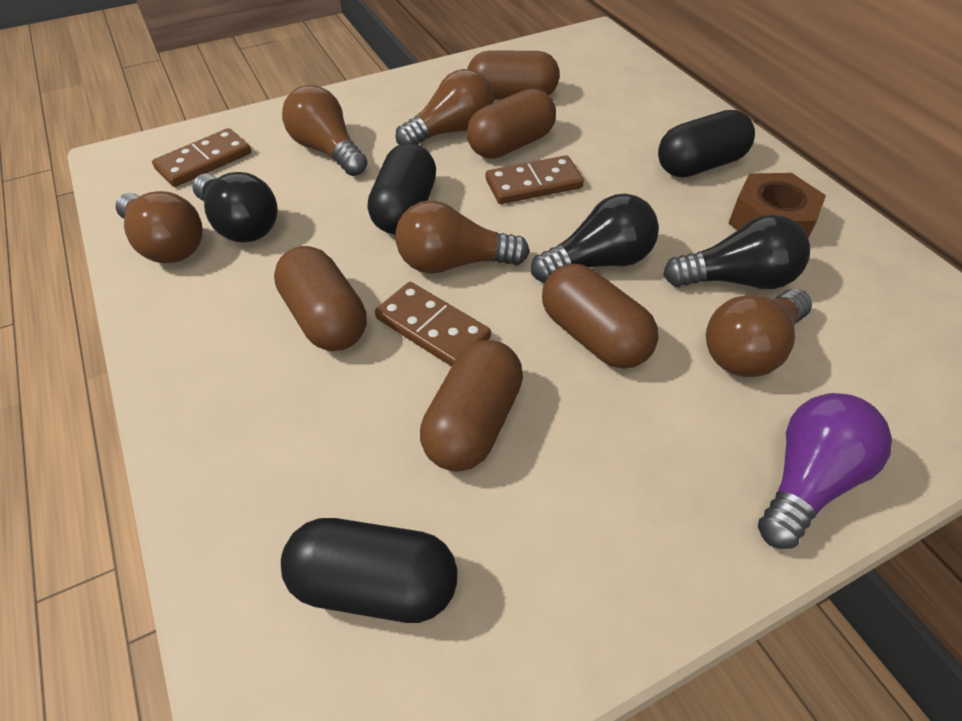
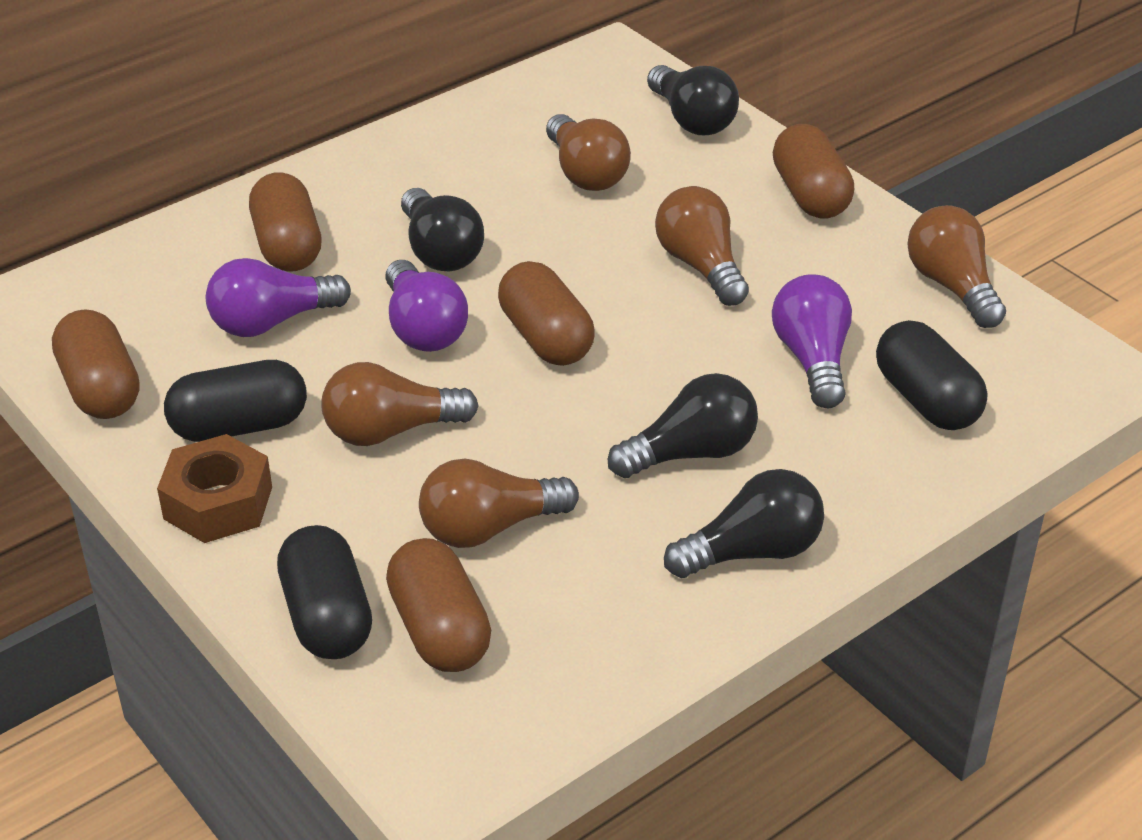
black light bulb: [192,172,278,242] [531,193,659,283] [663,215,810,289] = 3 -> [401,188,484,271] [608,373,758,478] [647,65,739,135] [664,469,824,578] = 4
brown domino: [152,128,251,187] [375,282,491,367] [486,155,584,204] = 3 -> none = 0
purple light bulb: [758,393,892,549] = 1 -> [206,258,351,337] [385,260,468,352] [772,275,852,408] = 3

